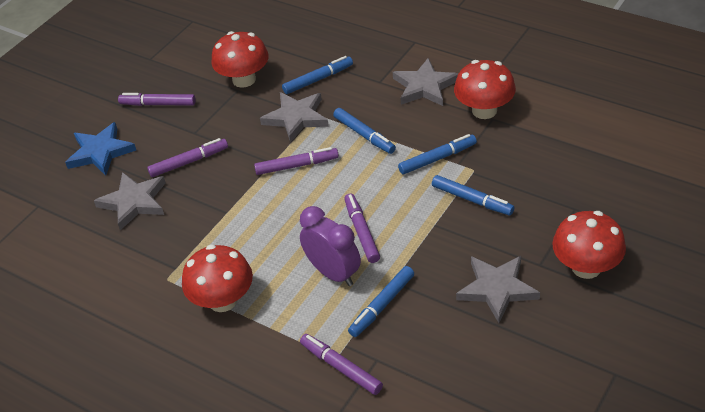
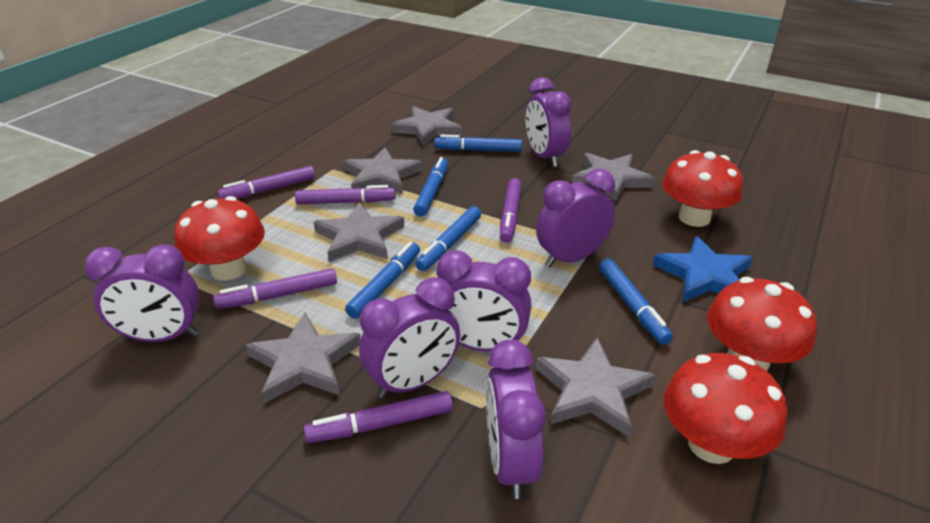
grey star: [94,172,166,230] [260,92,329,143] [393,58,458,106] [456,256,540,323] = 4 -> [246,313,361,403] [314,202,404,262] [343,148,422,194] [391,106,462,146] [536,337,655,437] [572,153,655,202] = 6
purple clock: [300,206,361,286] = 1 -> [84,244,200,342] [359,277,460,398] [436,250,531,351] [486,340,546,499] [525,77,572,167] [536,169,615,268] = 6

